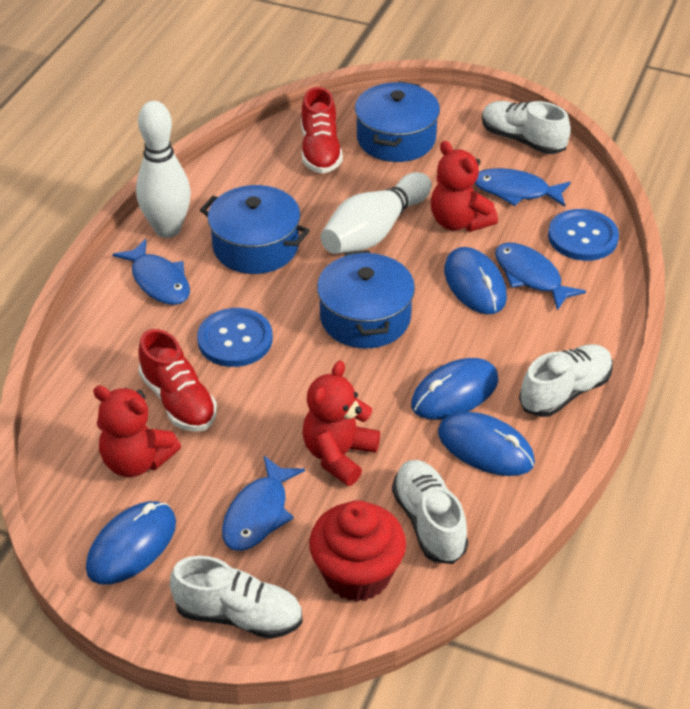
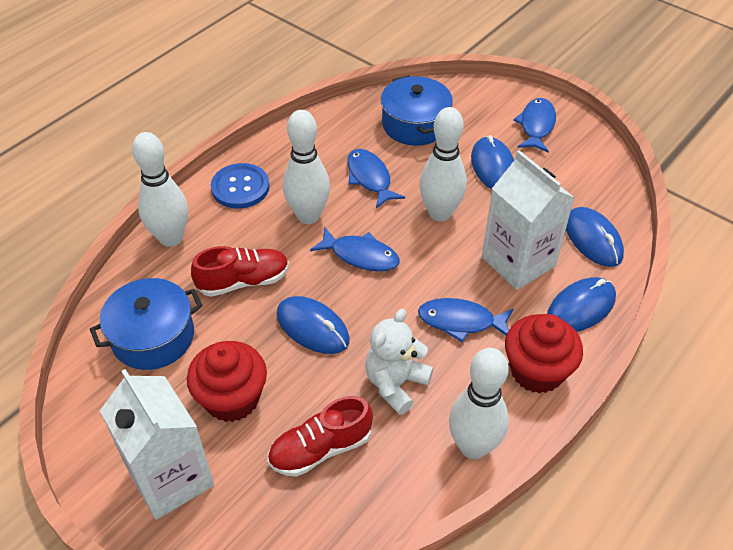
blue button: [197,308,273,367] [548,209,619,261] = 2 -> [211,163,270,209] = 1
blue pot: [200,185,310,274] [317,250,415,348] [355,81,440,162] = 3 -> [90,278,203,370] [381,75,453,146] = 2
red cupcake: [309,500,406,602] = 1 -> [187,341,267,422] [505,314,583,394] = 2
red teddy bear: [93,385,181,477] [302,361,380,486] [431,141,498,232] = 3 -> none = 0
white bowling pin: [136,101,191,238] [321,172,431,254] = 2 -> [132,132,188,247] [283,110,330,224] [419,107,467,222] [449,348,509,459] = 4
white carton: none = 0 -> [100,369,214,520] [482,150,575,290] = 2
white shoe: [170,556,303,639] [392,460,468,564] [482,101,571,154] [519,344,613,417] = 4 -> none = 0
white teddy bear: none = 0 -> [365,309,433,415] = 1

